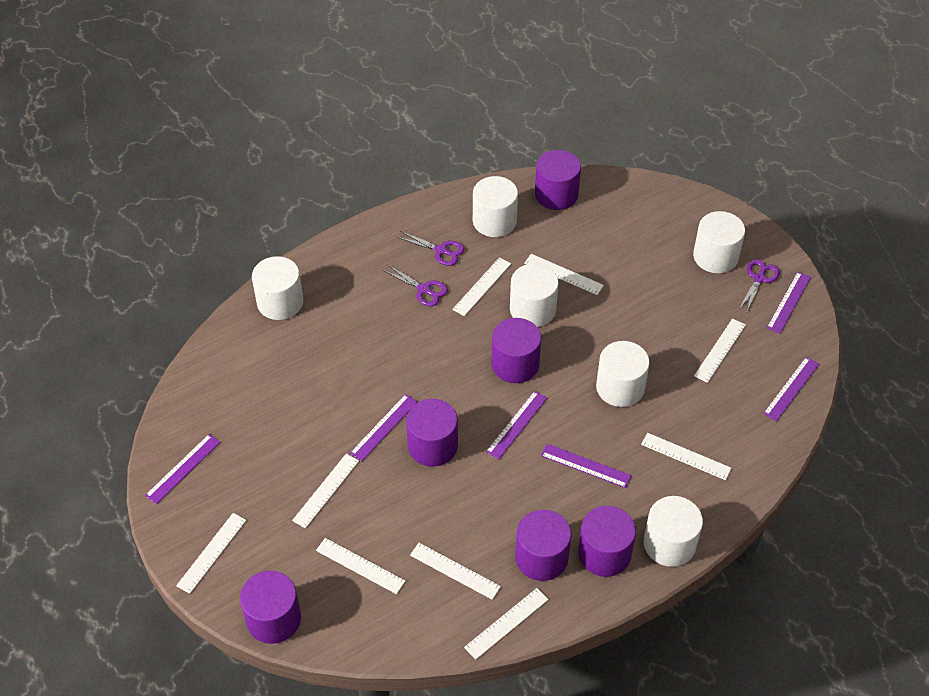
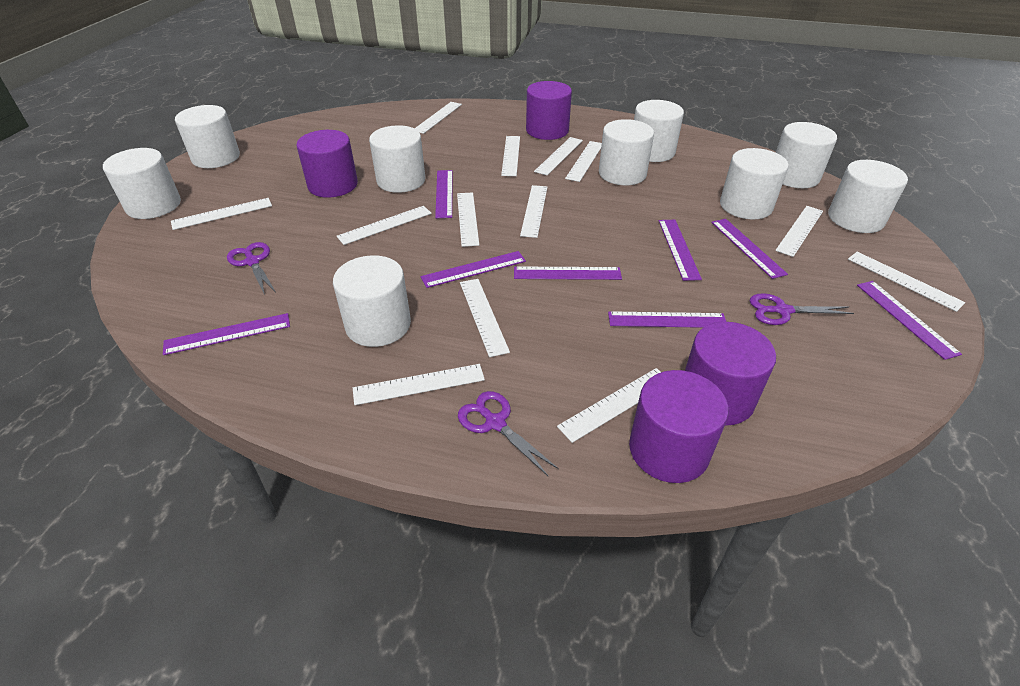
purple cylinder: [240,571,301,644] [406,399,458,467] [491,318,541,383] [515,510,571,581] [535,150,581,210] [578,506,636,577] = 6 -> [296,130,358,198] [526,81,572,140] [629,370,729,483] [685,322,776,426] = 4
purple ruler: [145,434,220,504] [350,394,418,461] [486,391,547,460] [541,444,632,488] [763,357,819,421] [767,272,811,334] = 6 -> [163,313,290,355] [421,251,526,288] [435,170,452,218] [514,267,622,280] [608,311,726,328] [659,220,702,281] [711,219,788,279] [857,281,962,360] = 8
white cylinder: [252,256,303,320] [473,176,518,237] [510,264,559,327] [596,341,650,407] [644,496,703,567] [693,211,745,273] = 6 -> [103,148,181,219] [175,105,240,168] [333,255,411,347] [369,125,425,193] [599,119,654,185] [634,100,684,162] [720,148,789,219] [776,122,837,188] [828,160,908,233] = 9
white ruler: [176,513,246,594] [292,454,359,528] [316,538,405,594] [410,543,501,600] [452,257,511,316] [464,588,549,660] [524,254,604,295] [641,433,732,480] [694,319,746,383] = 9 -> [171,198,272,230] [337,206,432,245] [353,364,485,405] [414,102,462,134] [457,192,479,247] [460,279,510,357] [501,136,520,176] [520,185,547,238] [534,137,583,175] [557,368,661,443] [565,141,602,182] [775,206,823,257] [848,252,965,312] = 13

